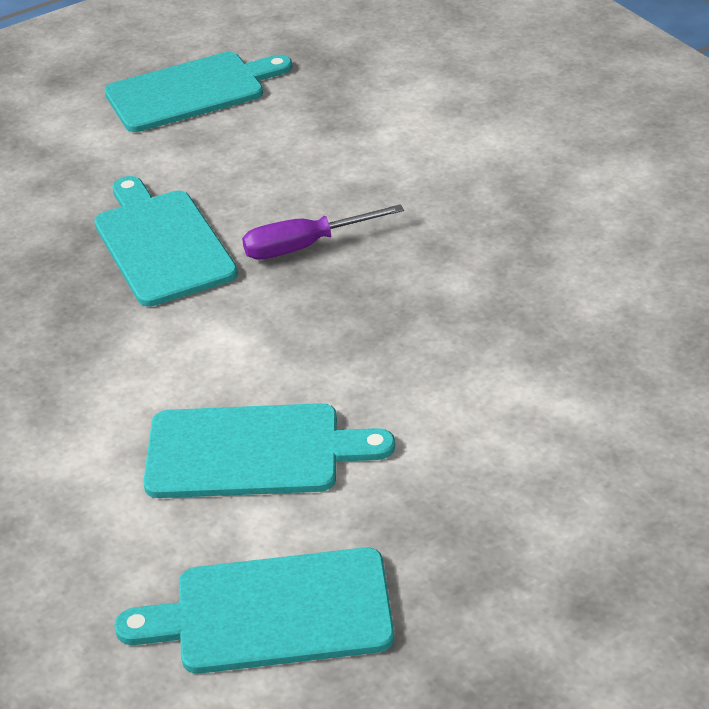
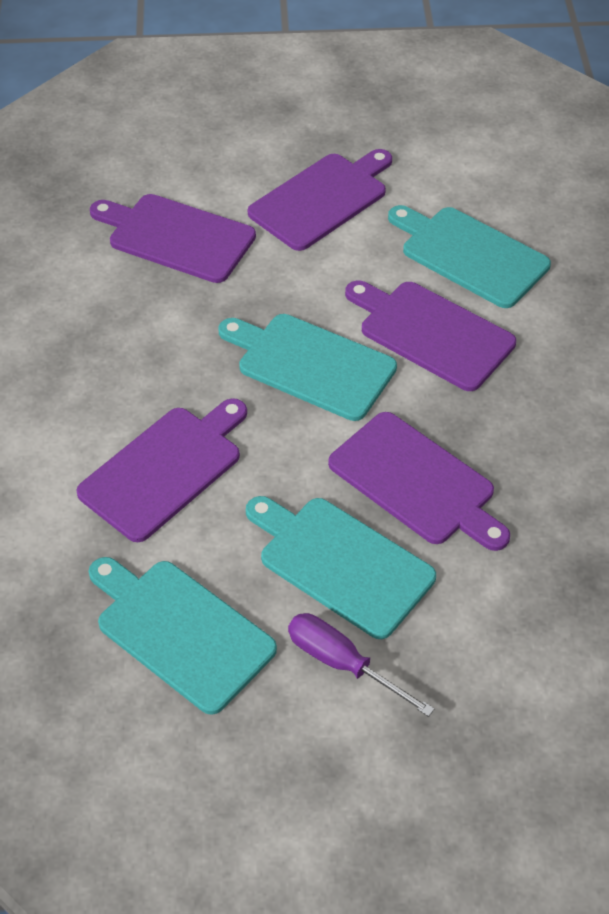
purple cutting board: none = 0 -> [76,398,247,542] [90,194,256,283] [248,149,392,251] [328,412,510,551] [345,280,516,391] = 5

